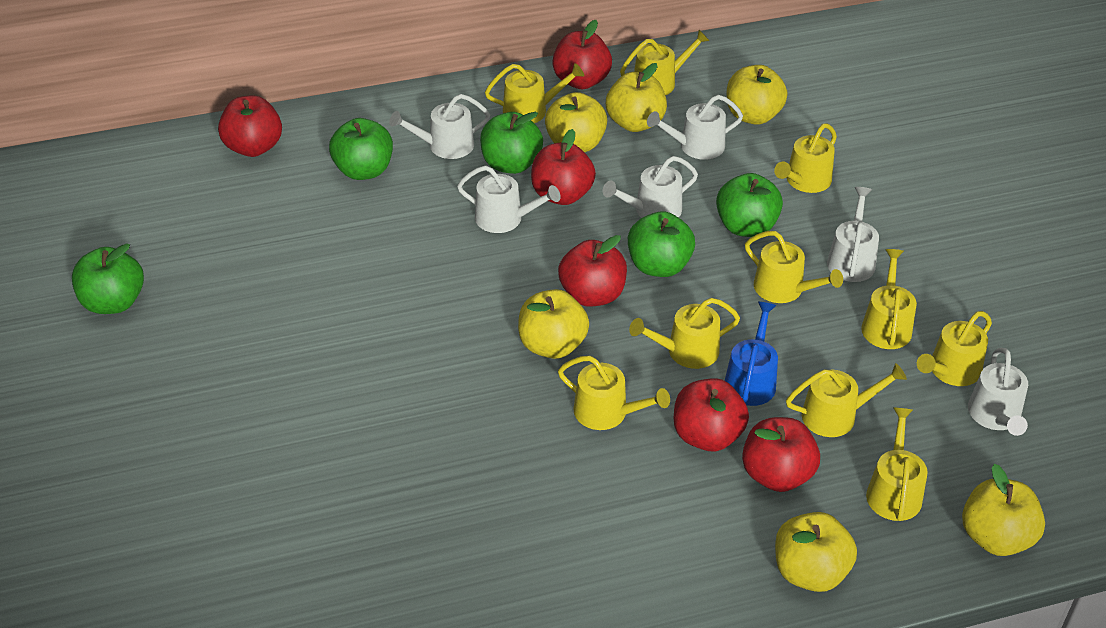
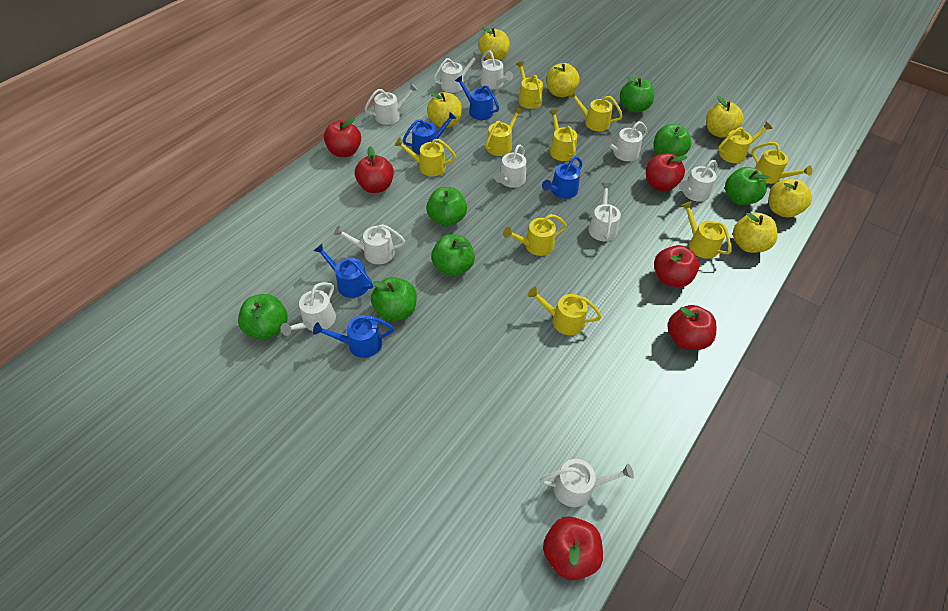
blue watering can: [725,302,778,406] = 1 -> [313,315,394,358] [314,244,373,298] [403,112,456,155] [455,76,499,120] [542,156,582,199] = 5
green apple: [72,243,144,314] [329,118,393,180] [480,112,543,174] [628,212,695,277] [716,173,783,237] = 5 -> [238,294,287,340] [371,277,417,321] [426,187,467,227] [431,234,475,276] [620,76,654,113] [653,124,691,157] [725,167,770,205] = 7
white watering can: [389,94,490,159] [457,166,561,233] [603,156,698,218] [647,95,743,160] [827,187,879,282] [968,348,1028,436] = 6 -> [281,282,336,336] [334,224,405,264] [365,83,418,125] [434,52,480,93] [480,50,513,89] [495,144,526,188] [540,459,634,507] [588,183,621,241] [603,121,647,161] [679,160,718,202] = 10

